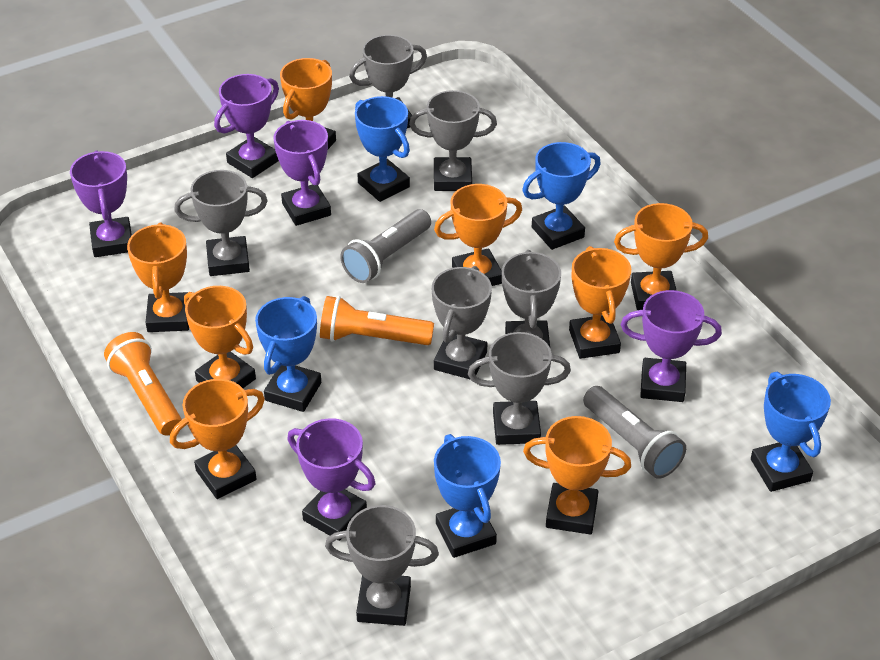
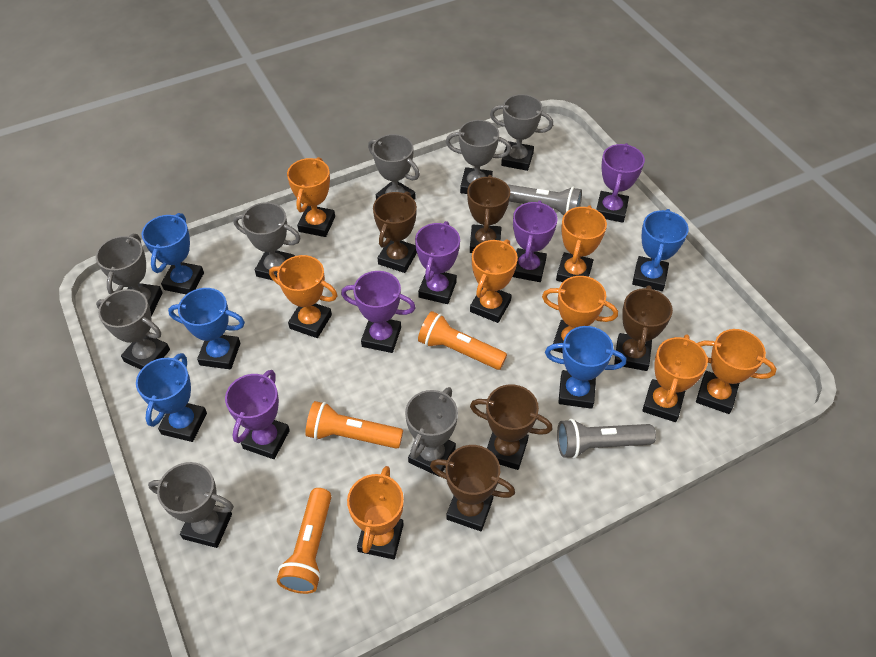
brown trophy: none = 0 -> [373,191,417,273] [430,445,515,531] [467,175,510,253] [470,384,553,470] [614,286,673,371] = 5
grey trophy: [174,170,267,276] [325,505,439,626] [349,35,427,128] [409,90,497,191] [432,266,492,380] [468,332,571,445] [502,250,561,347] = 7 -> [96,233,163,316] [96,289,170,370] [148,462,234,548] [233,202,301,280] [368,134,420,200] [405,387,458,477] [446,120,511,194] [490,94,553,171] = 8
orange flashlight: [104,332,182,436] [320,296,434,345] = 2 -> [277,488,331,594] [305,401,403,449] [418,311,507,370] = 3

